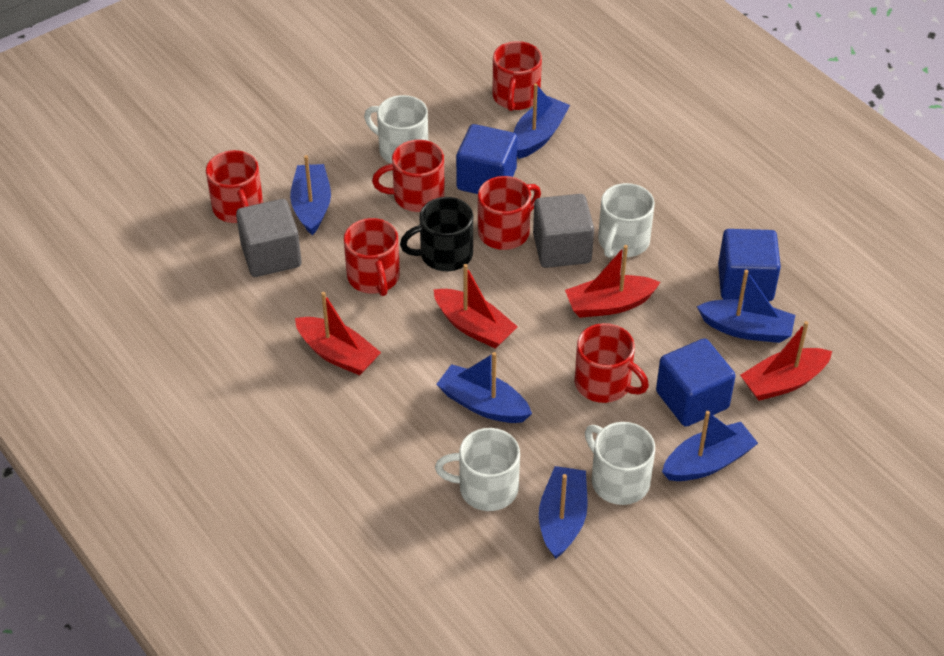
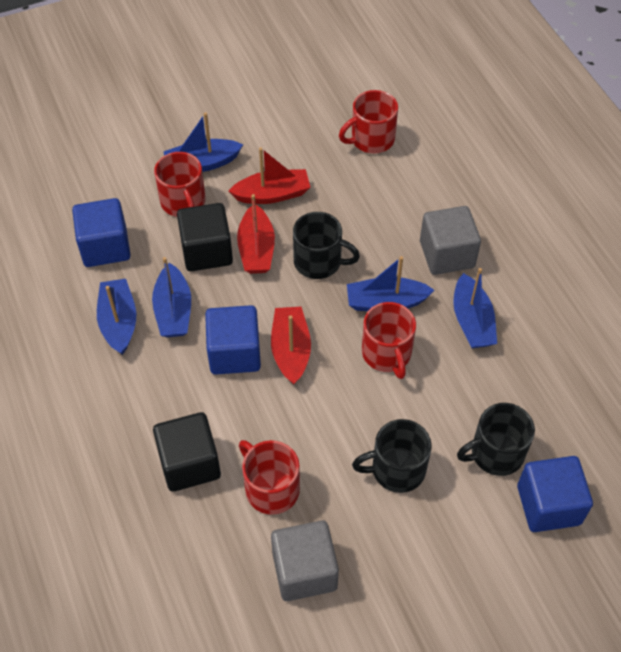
black cube: none = 0 -> [153,412,221,492] [177,203,233,271] = 2
black mug: [400,197,473,271] = 1 -> [293,212,360,279] [352,419,432,493] [457,403,535,476] = 3
blue boat: [290,155,331,235] [436,352,532,423] [514,83,570,159] [539,466,588,559] [662,411,758,481] [697,270,795,343] = 6 -> [97,279,136,355] [152,257,191,337] [163,112,243,172] [347,256,434,311] [453,268,497,348] = 5
red boat: [295,292,381,375] [433,264,518,349] [565,245,660,318] [740,321,832,401] = 4 -> [229,147,310,204] [237,194,275,274] [271,307,311,385] = 3
red mug: [206,150,263,223] [344,218,400,296] [372,140,445,212] [478,176,541,250] [493,41,542,111] [575,323,649,403] = 6 -> [154,152,206,217] [239,440,300,515] [339,90,398,154] [362,302,416,379] = 4
white mug: [364,95,428,164] [435,428,520,511] [585,422,655,505] [598,183,655,258] = 4 -> none = 0

